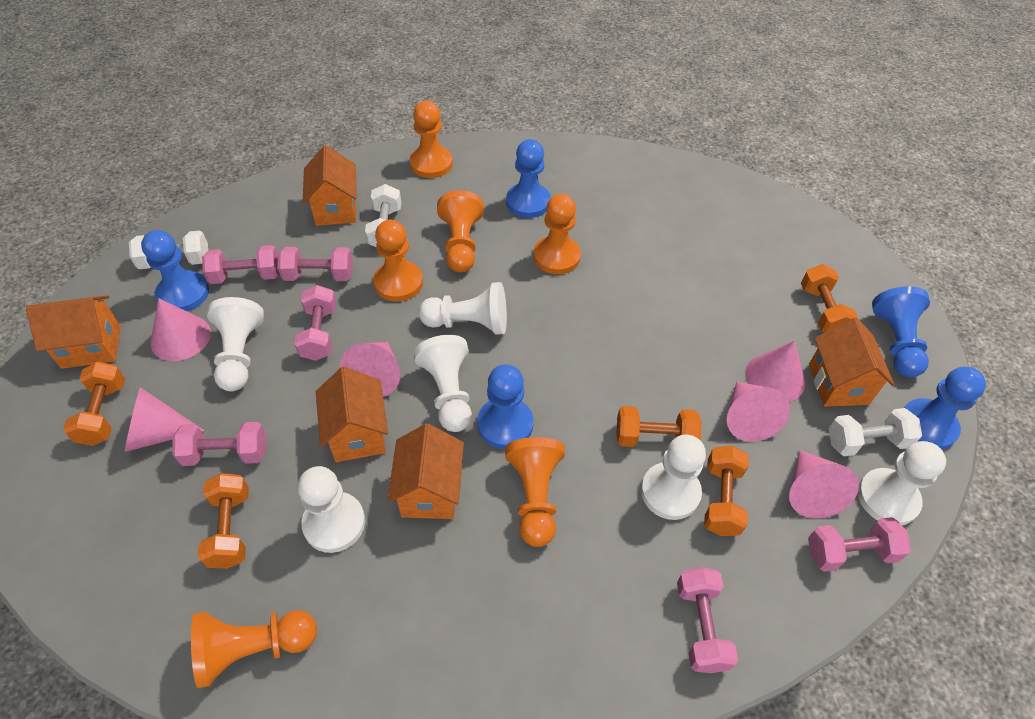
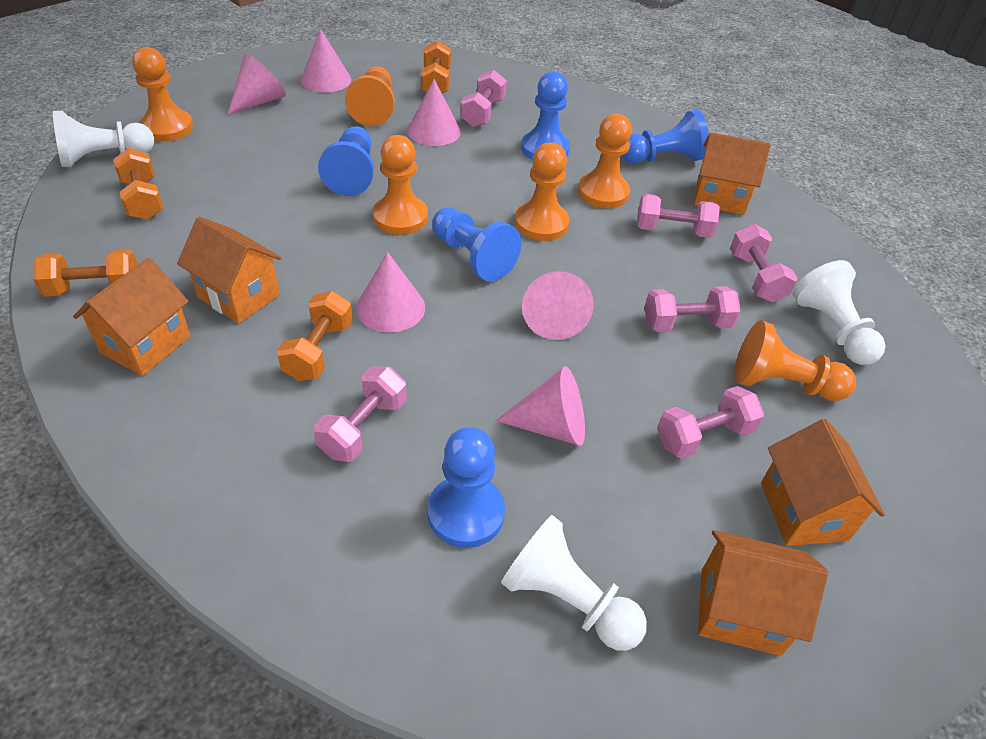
orange dumbbell: [63,362,125,446] [198,473,249,569] [616,406,701,447] [704,446,749,536] [801,264,858,332] = 5 -> [33,249,138,297] [113,148,163,220] [277,291,353,381] [421,40,451,93] = 4
white dumbbell: [129,231,208,269] [365,184,401,247] [829,408,922,456] = 3 -> none = 0
white pawn: [207,297,264,391] [298,466,365,553] [413,335,472,432] [418,282,507,335] [641,434,706,520] [858,441,946,525] = 6 -> [53,111,154,167] [501,515,647,651] [793,260,886,365] = 3

